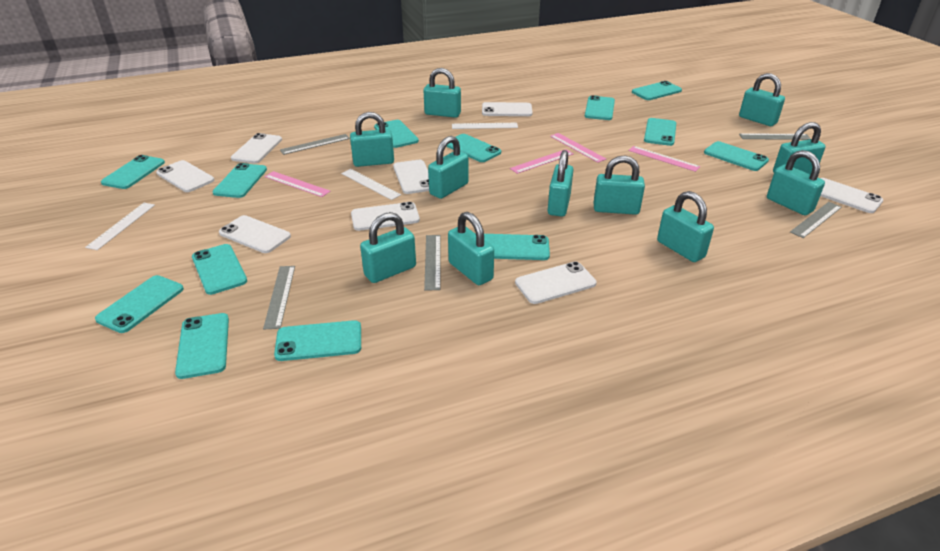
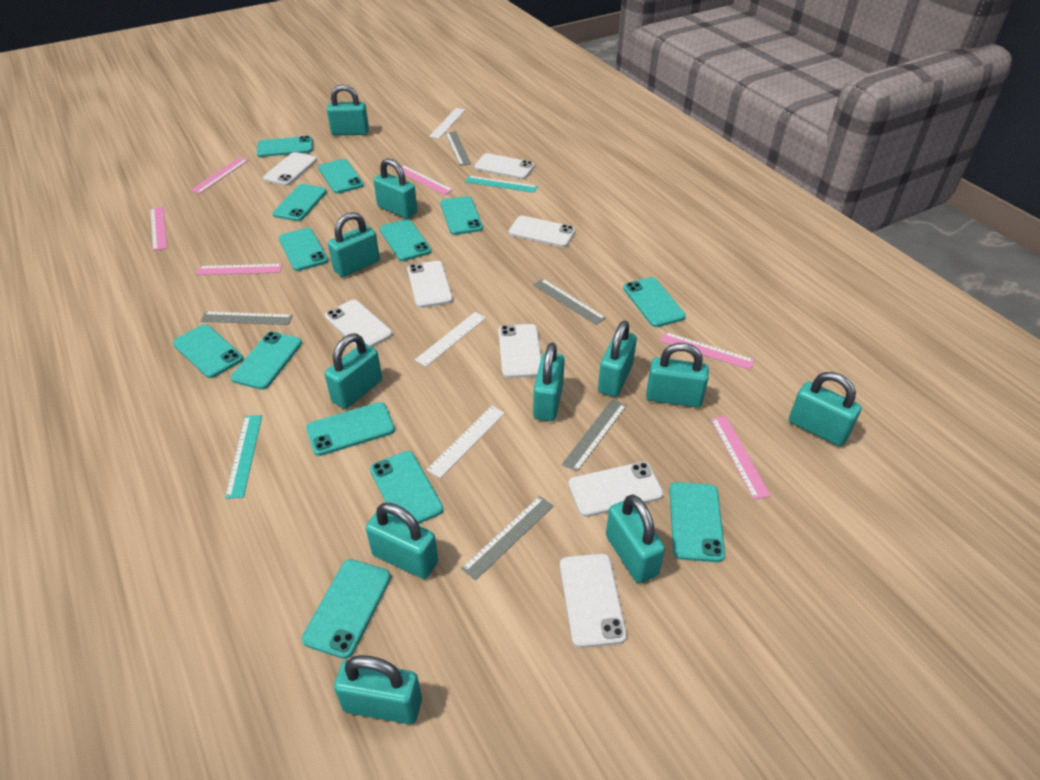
pink ruler: [265,171,331,197] [510,149,574,174] [550,133,606,162] [628,146,700,172] = 4 -> [150,206,167,251] [190,157,248,194] [196,264,283,275] [401,165,453,195] [660,332,755,370] [711,416,771,500] = 6
turquoise ruler: none = 0 -> [225,415,262,499] [465,176,538,193] = 2

